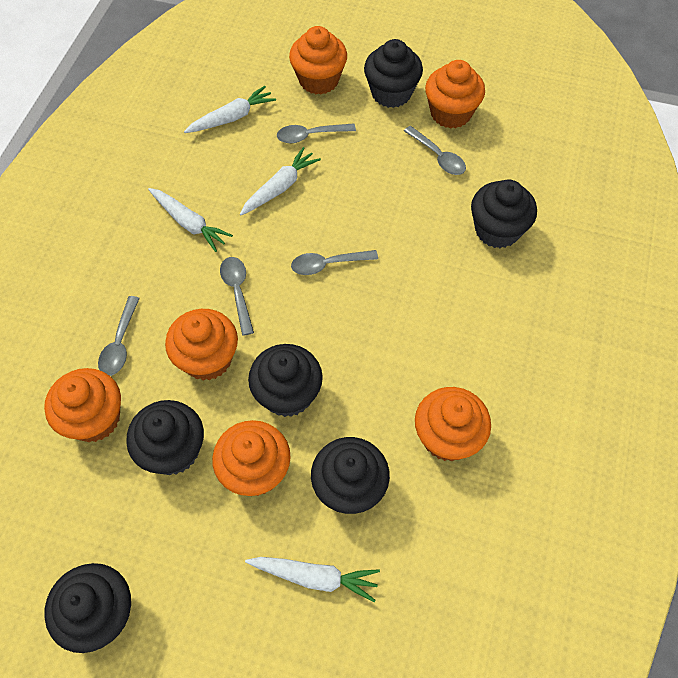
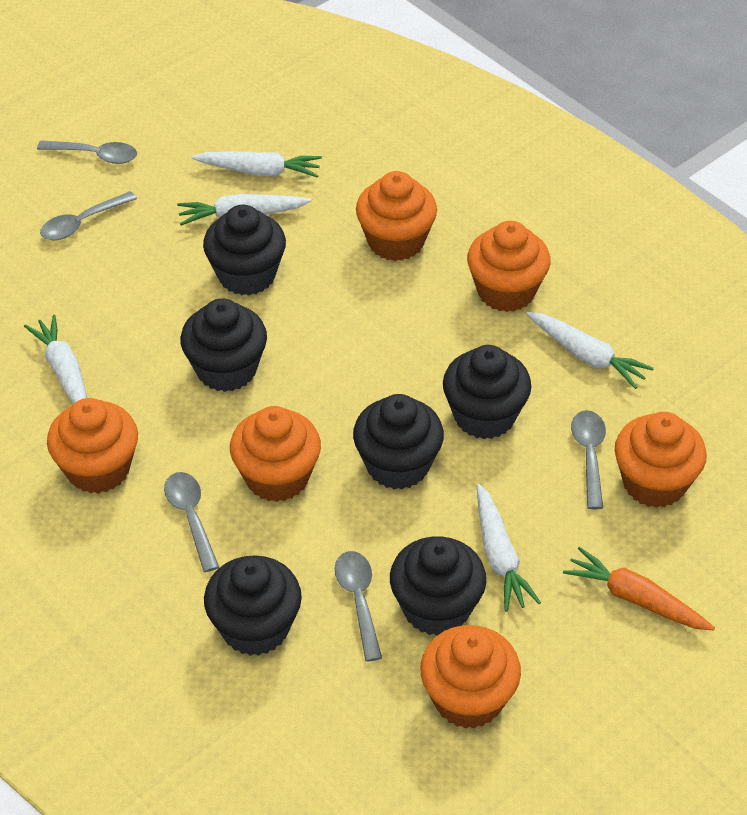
orange carrot: none = 0 -> [563,547,715,631] = 1
white carrot: [148,188,233,252] [184,86,276,133] [240,147,321,215] [245,557,380,602] = 4 -> [24,315,87,404] [177,194,311,226] [192,151,322,178] [477,484,541,612] [527,312,654,389] = 5

